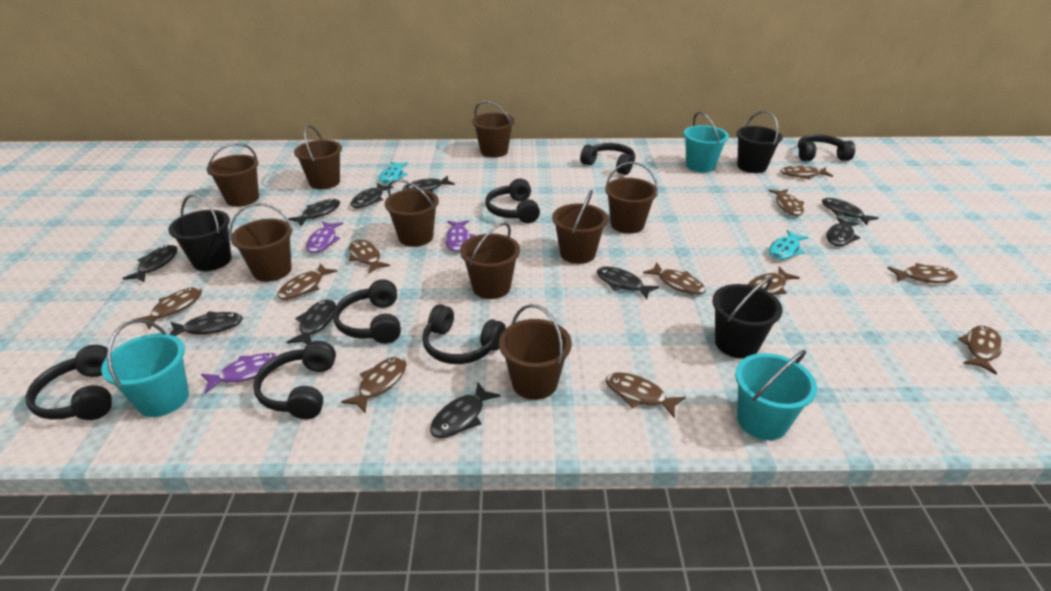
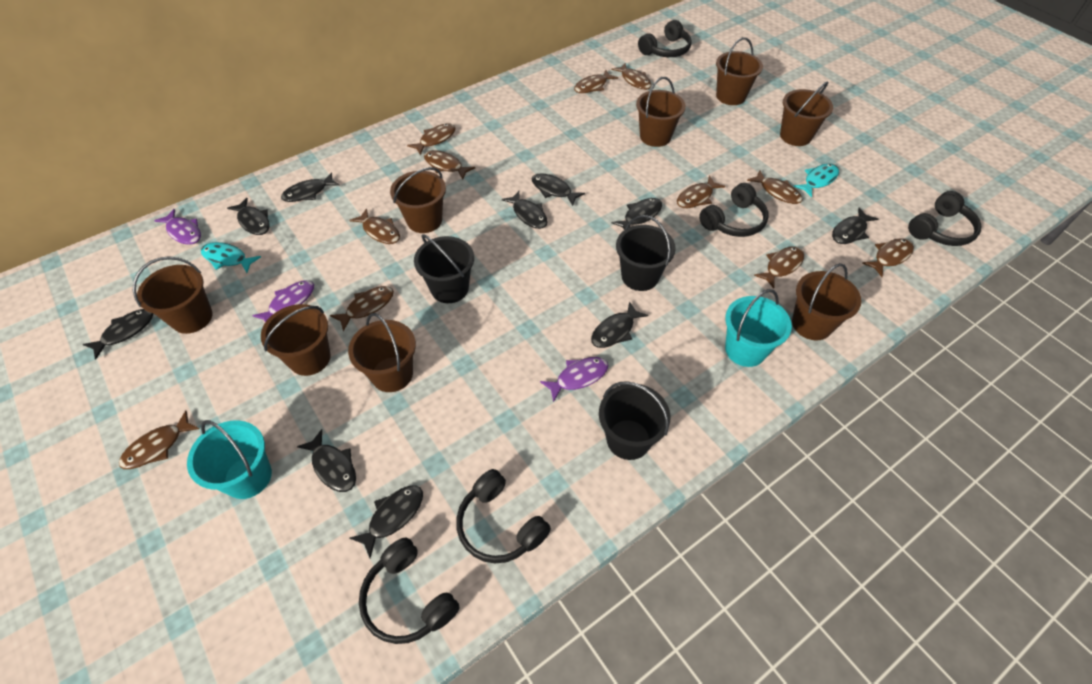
black headphones: [25,345,112,420] [253,341,336,419] [333,279,401,344] [422,304,506,364] [485,179,540,223] [580,143,635,175] [798,134,855,161] = 7 -> [359,538,460,644] [456,469,551,563] [638,20,692,57] [699,183,768,237] [908,191,982,246] = 5
brown bucket: [207,143,259,207] [229,203,293,282] [294,125,342,189] [385,179,439,247] [460,222,520,299] [472,101,515,158] [499,304,572,400] [552,190,608,264] [605,162,658,234] = 9 -> [133,256,213,334] [261,304,331,376] [348,313,416,392] [390,167,446,233] [636,77,686,147] [716,37,763,105] [780,81,833,146] [792,263,861,340] = 8
turquoise bucket: [101,319,189,417] [684,112,729,173] [735,350,817,440] = 3 -> [187,420,272,499] [725,289,792,367] = 2

